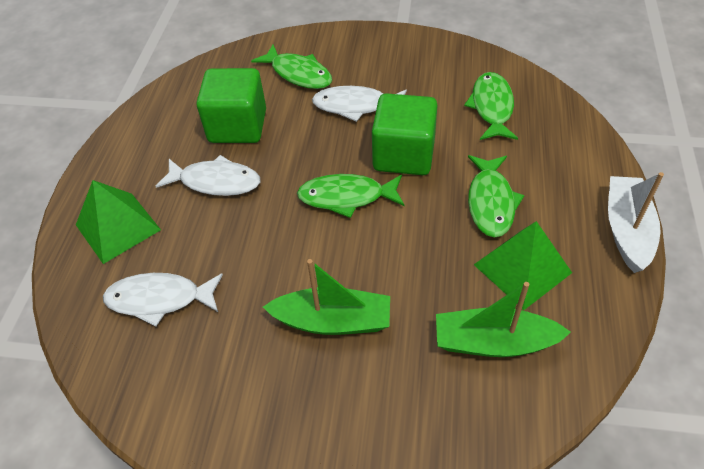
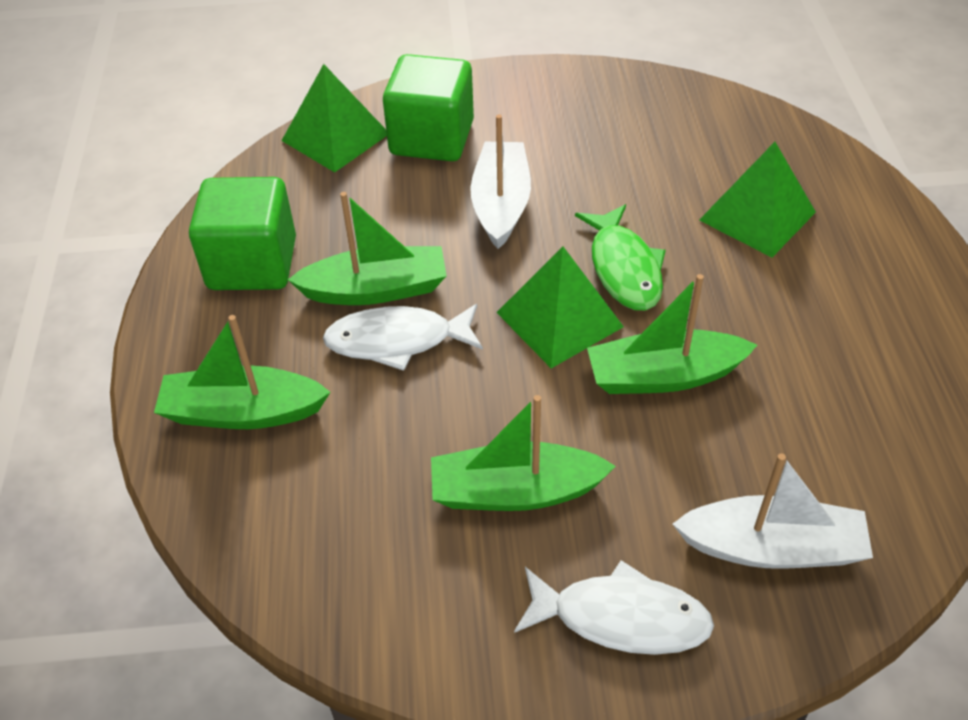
green boat: [263,259,390,335] [436,282,571,357] = 2 -> [154,315,330,429] [288,192,447,305] [431,395,616,511] [587,274,757,394] = 4
green fish: [251,45,332,89] [297,174,404,218] [464,72,518,140] [468,155,524,237] = 4 -> [575,204,666,311] = 1
green pyramid: [76,180,161,264] [474,221,572,310] = 2 -> [282,64,387,172] [496,247,624,368] [699,142,816,257] = 3
white boat: [608,172,664,273] = 1 -> [470,114,531,249] [673,453,873,569] = 2
white fish: [103,273,223,327] [155,155,260,196] [312,86,407,122] = 3 -> [323,304,483,371] [514,560,714,655] = 2

